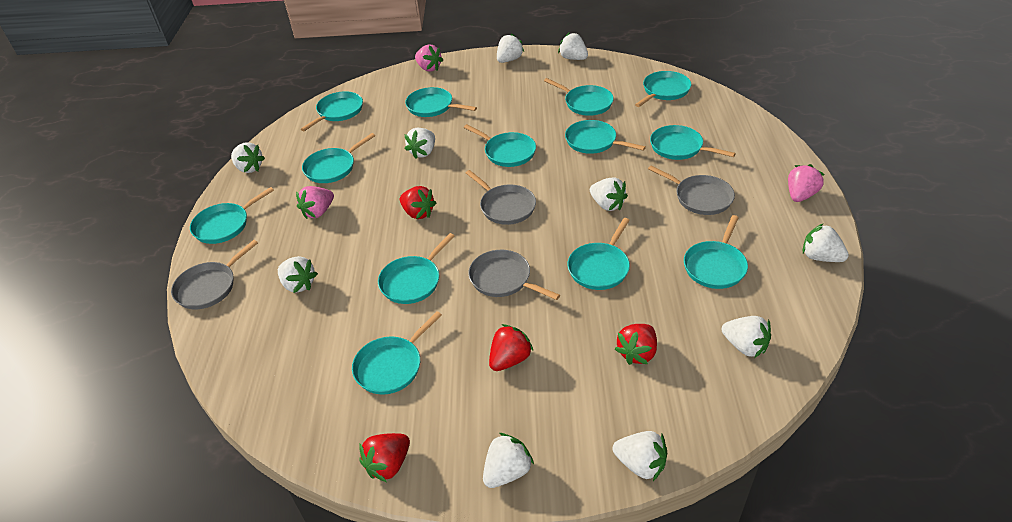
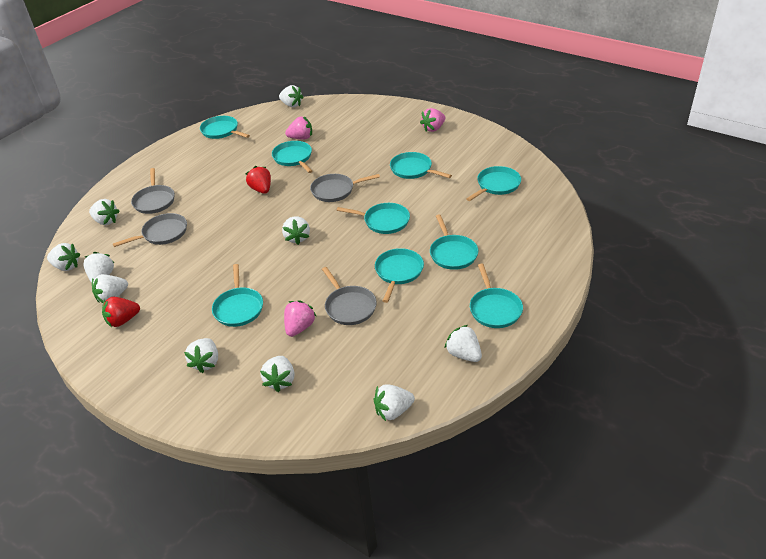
red strawberry: [359,433,410,482] [400,186,436,219] [489,324,533,371] [615,324,657,365] = 4 -> [102,297,140,327] [245,166,271,194] = 2
turquoise pan: [190,187,274,244] [301,91,363,131] [302,133,375,183] [352,311,442,394] [378,233,454,304] [405,87,477,117] [464,124,536,167] [544,78,614,116] [565,120,646,154] [567,218,630,290] [635,71,691,107] [650,125,736,160] [684,215,748,289] = 13 -> [200,116,250,139] [212,264,263,327] [272,141,312,173] [336,203,410,234] [375,248,424,303] [390,152,452,179] [430,214,478,270] [466,166,521,201] [470,264,523,328] = 9

